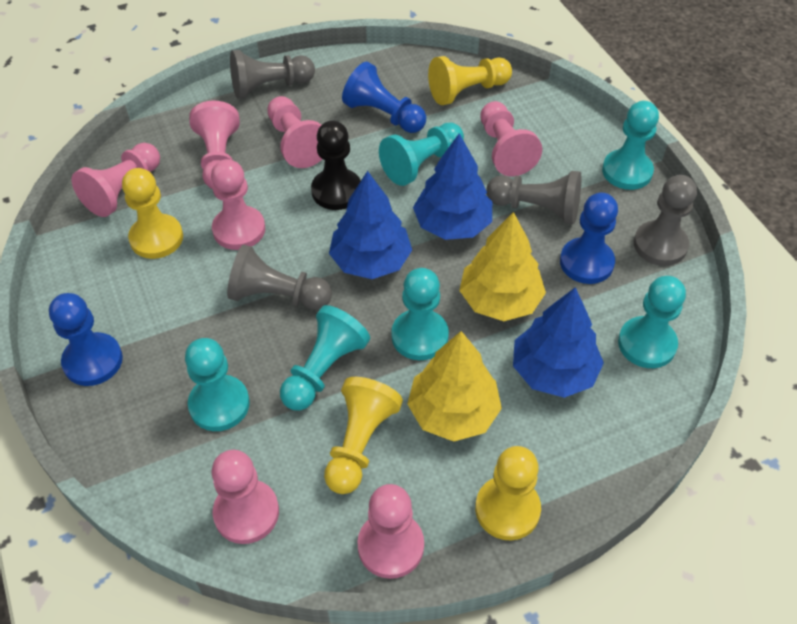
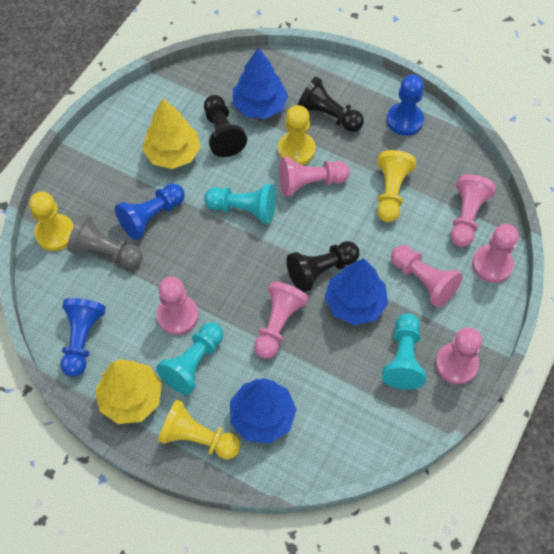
black pawn: [311,120,361,210] = 1 -> [204,95,247,157] [286,241,359,292] [298,76,364,132] = 3
grey pawn: [227,245,332,310] [230,50,315,99] [486,171,581,224] [634,175,697,266] = 4 -> [67,214,143,268] = 1
turquoise pawn: [185,338,250,431] [280,305,370,411] [379,123,464,186] [391,268,449,360] [602,101,659,190] [618,276,686,368] = 6 -> [156,322,223,395] [204,184,276,224] [382,313,426,390] = 3

